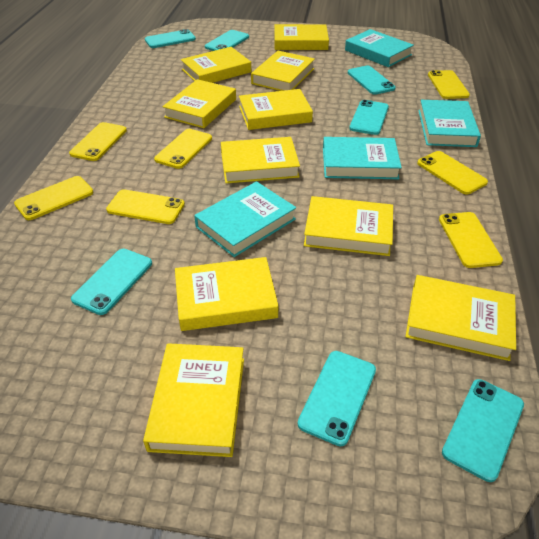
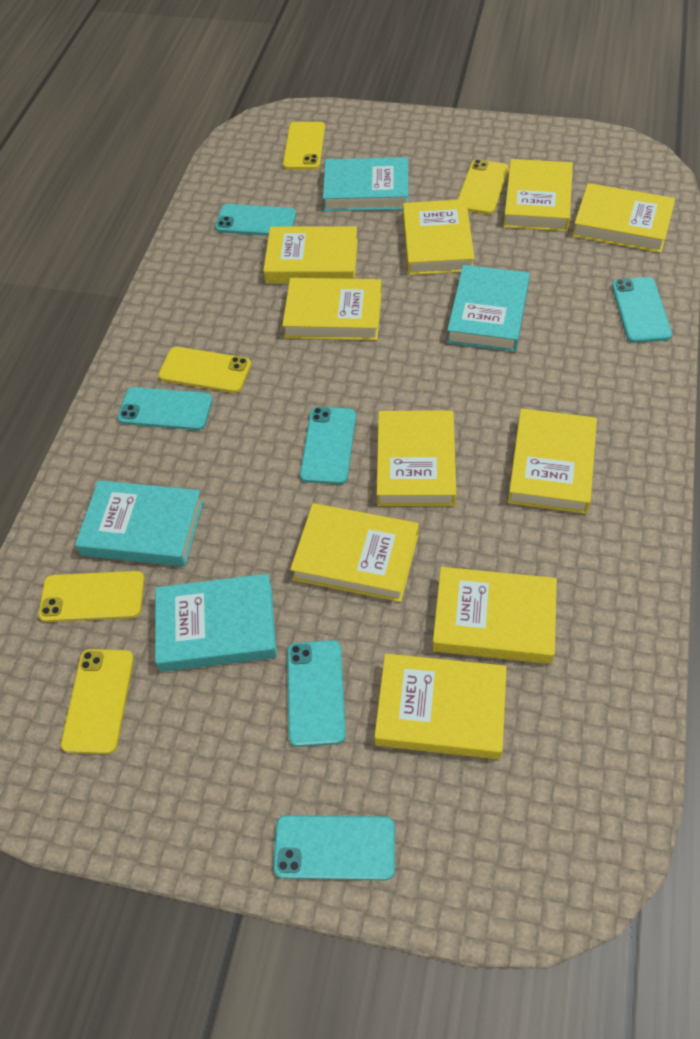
turquoise phone: [71,249,152,315] [145,29,196,48] [205,30,249,51] [298,351,376,446] [348,65,396,95] [349,100,389,135] [442,379,524,482] = 7 -> [117,387,213,430] [215,204,296,236] [273,815,395,881] [287,640,346,747] [300,407,356,484] [612,277,672,343] = 6
yellow phone: [14,176,93,220] [69,122,127,161] [106,189,185,224] [154,129,212,169] [417,151,488,194] [428,70,470,99] [439,212,503,268] = 7 -> [38,571,145,622] [61,649,134,754] [158,347,251,393] [283,122,325,170] [457,159,509,214] = 5

